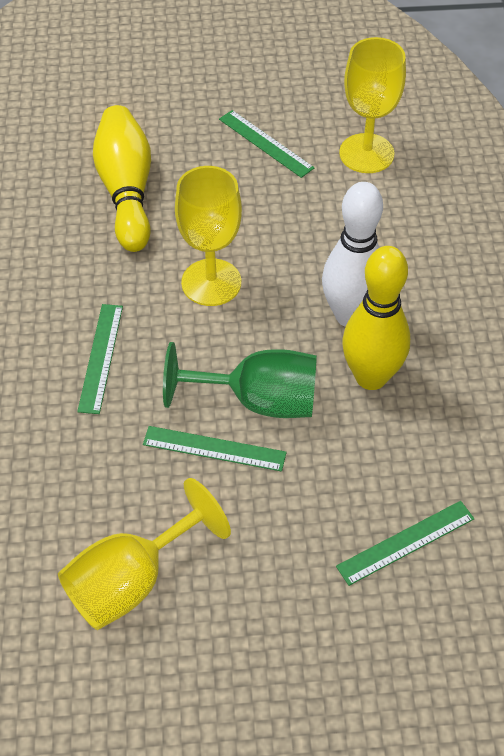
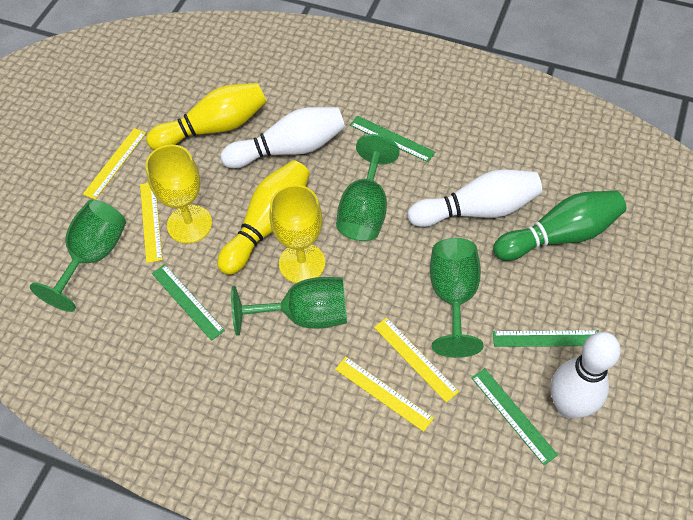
green bowling pin: none = 0 -> [493,191,626,261] = 1
green goblet: [163,342,317,418] = 1 -> [30,200,126,312] [231,277,347,335] [336,134,400,241] [430,238,484,358] = 4
white bowling pin: [322,182,383,327] = 1 -> [221,107,345,168] [408,169,542,227] [550,332,621,418] = 3
yellow goblet: [58,478,231,630] [175,166,242,306] [339,37,406,173] = 3 -> [145,144,212,244] [269,185,325,283] = 2
yellow ruler: none = 0 -> [83,128,146,200] [140,183,162,263] [335,357,434,432] [374,317,459,403] = 4

